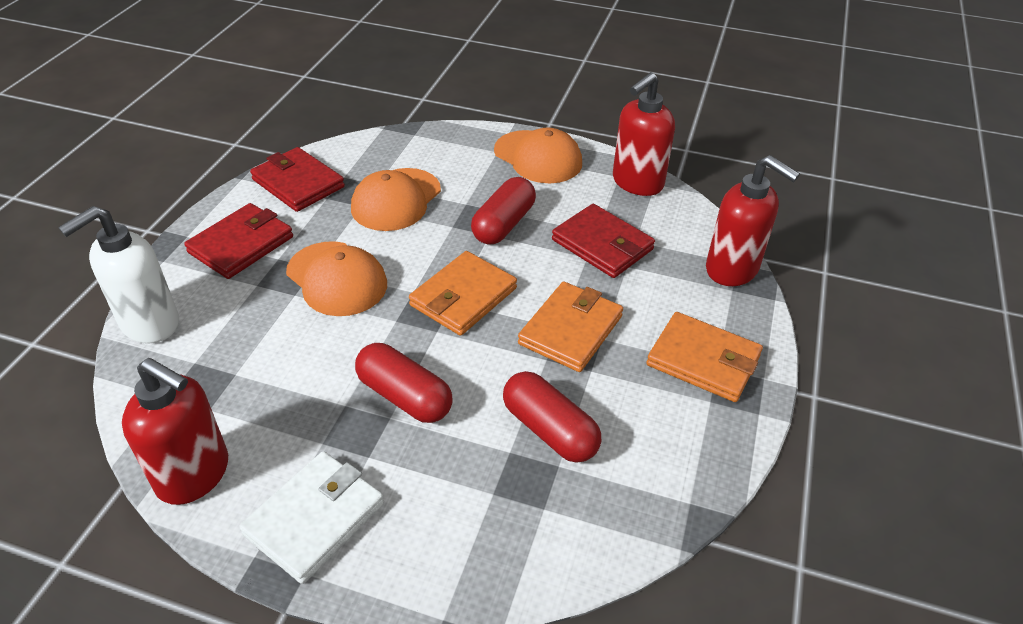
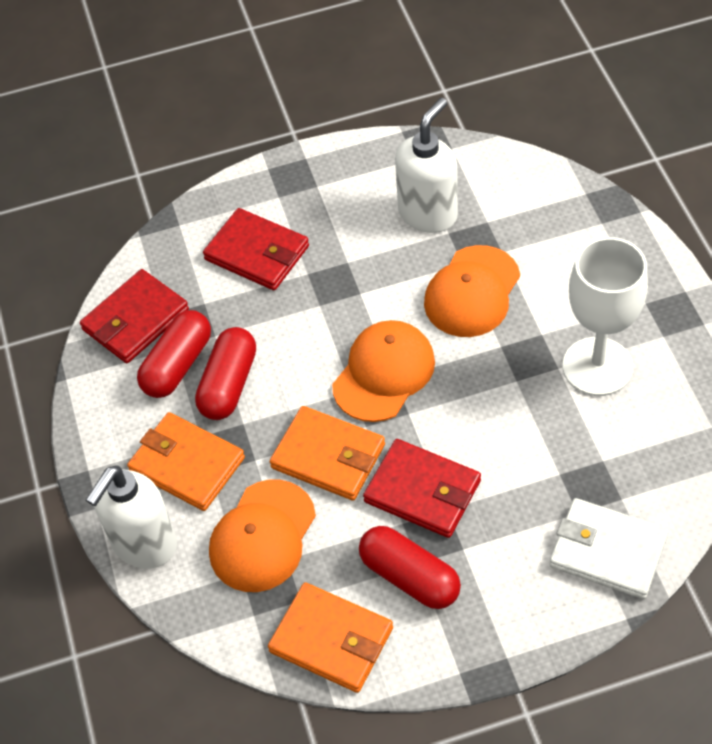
red soap dispenser: [122,358,228,505] [613,72,675,196] [706,155,800,286] = 3 -> none = 0
white goblet: none = 0 -> [563,237,648,396] = 1
white soap dispenser: [58,206,179,344] = 1 -> [86,465,177,569] [395,98,458,233] = 2

